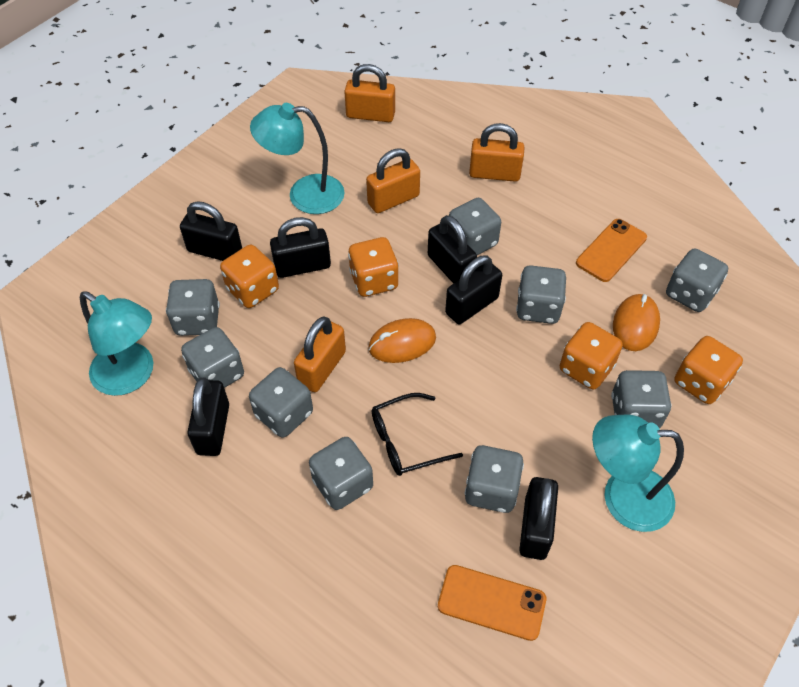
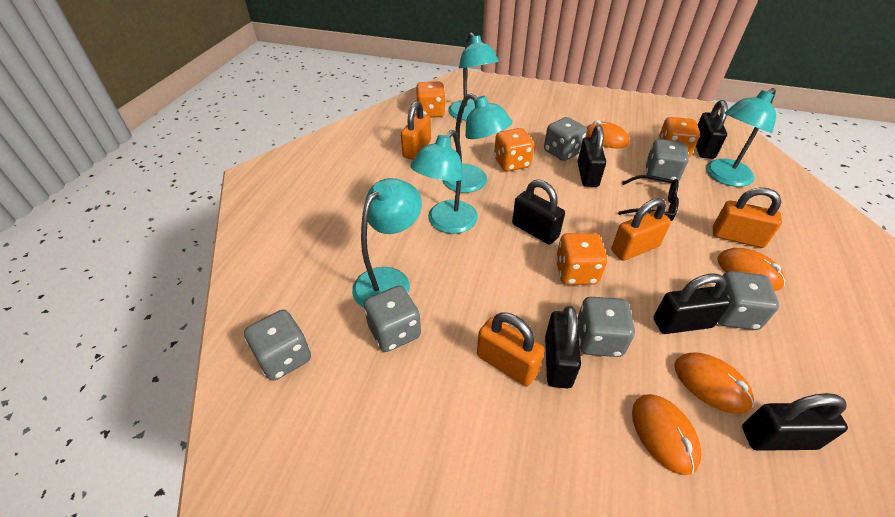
grey dice: [166,279,220,336] [181,327,244,388] [249,367,313,438] [309,437,373,510] [449,198,501,255] [465,445,524,513] [516,265,566,324] [611,370,671,428] [666,248,728,312] = 9 -> [244,310,311,381] [364,286,421,352] [544,117,587,161] [577,297,635,357] [646,139,689,183] [718,271,779,330] = 6
orange mouse: [368,318,436,363] [613,294,660,351] = 2 -> [586,120,629,149] [632,394,702,475] [674,353,754,414] [717,248,785,291] = 4
orange phone: [438,565,546,641] [576,219,647,282] = 2 -> none = 0
turquoise lamp: [80,292,154,396] [250,103,345,214] [592,415,684,532] = 3 -> [352,178,422,308] [410,130,478,234] [442,93,512,193] [448,32,499,121] [706,88,776,187] = 5

